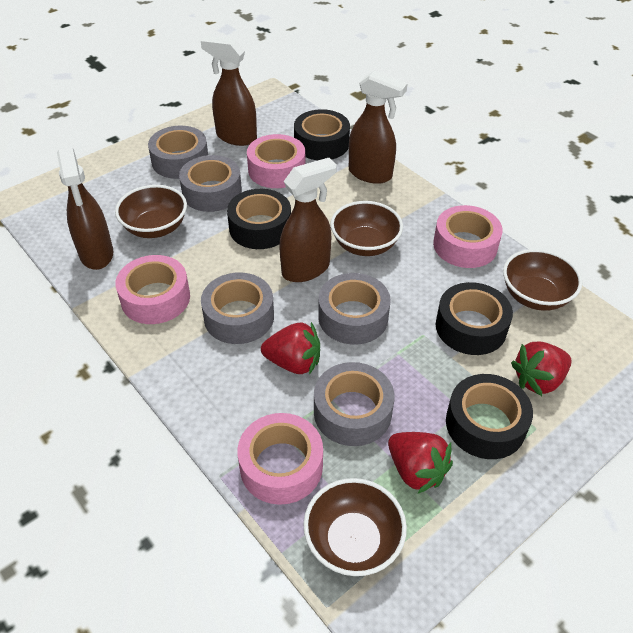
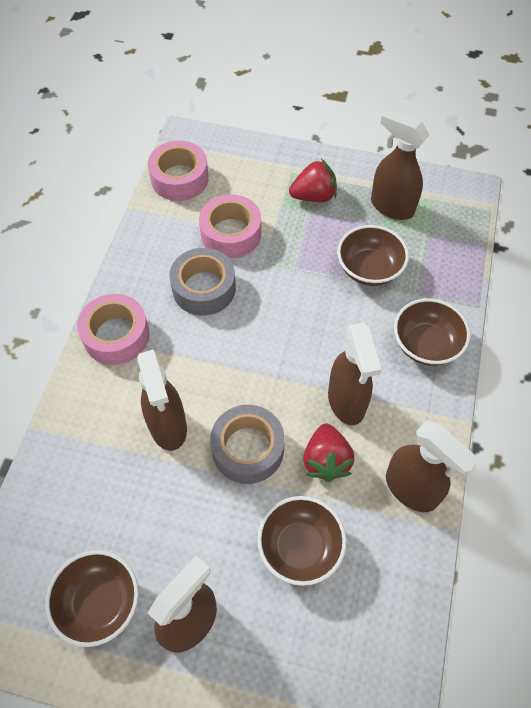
black tape: [227,189,291,249] [294,109,350,160] [436,282,513,355] [446,374,533,459] = 4 -> none = 0
brown spray bottle: [57,147,113,270] [201,36,257,146] [279,158,337,282] [349,71,408,184] = 4 -> [137,349,187,451] [148,555,217,653] [328,323,382,425] [371,109,429,220] [386,421,480,512] = 5
grey tape: [148,126,208,179] [179,155,242,212] [201,273,274,344] [314,362,395,446] [318,273,391,344] = 5 -> [169,248,236,315] [210,405,285,484] = 2
pink tape: [115,255,190,324] [237,413,323,505] [247,134,305,188] [433,205,503,268] = 4 -> [77,294,150,365] [148,141,209,201] [199,194,261,258] = 3
red strawberry: [261,322,320,375] [388,432,453,494] [511,342,572,396] = 3 -> [289,159,337,202] [303,424,355,482] = 2

